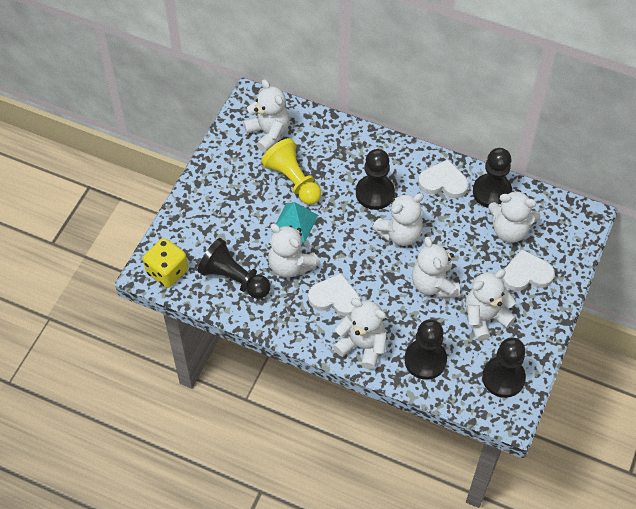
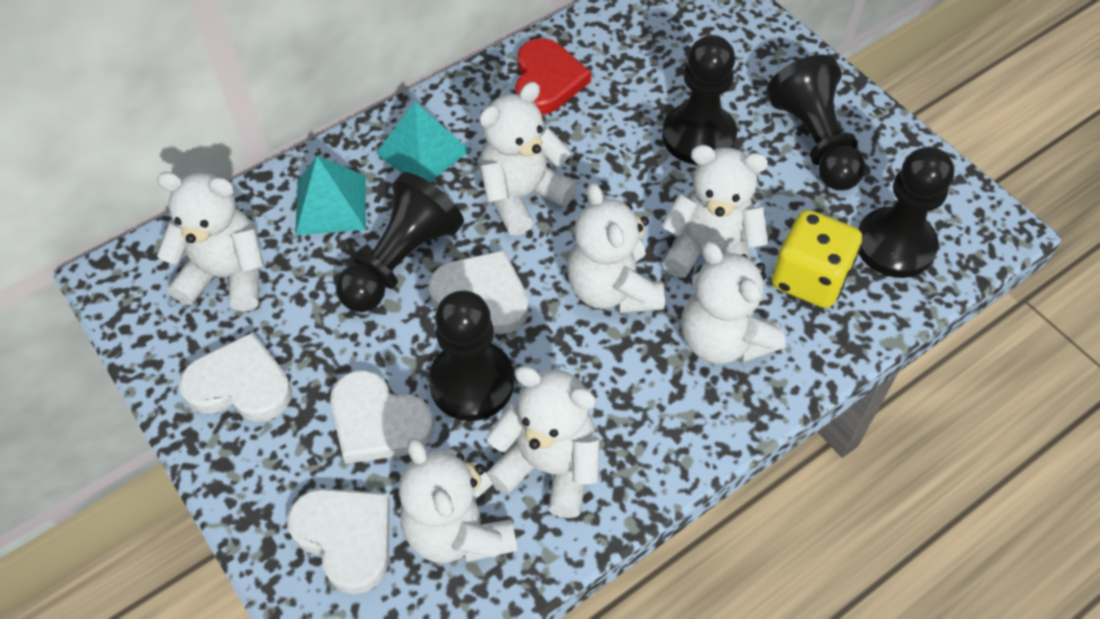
red heart: none = 0 -> [515,38,591,115] = 1
turquoise pyramid: [272,202,318,243] = 1 -> [295,156,366,235] [376,102,470,182] = 2
white heart: [308,273,360,316] [418,159,469,198] [502,249,555,291] = 3 -> [179,332,292,422] [287,488,390,594] [330,370,434,464] [429,250,529,334] = 4
yellow pawn: [261,138,322,205] = 1 -> none = 0

